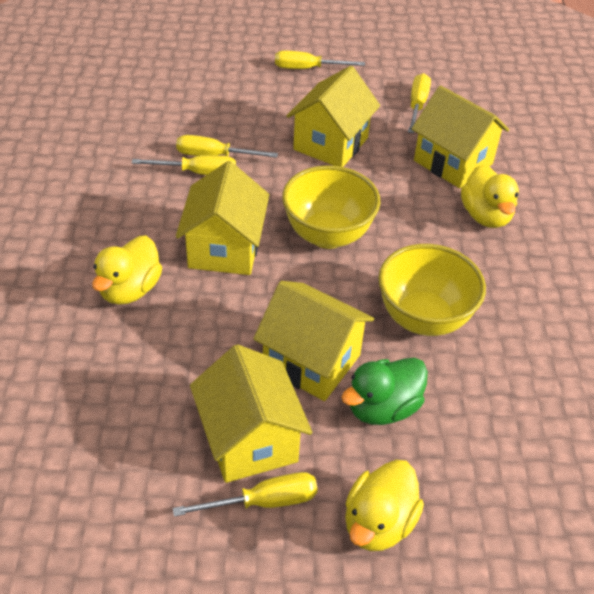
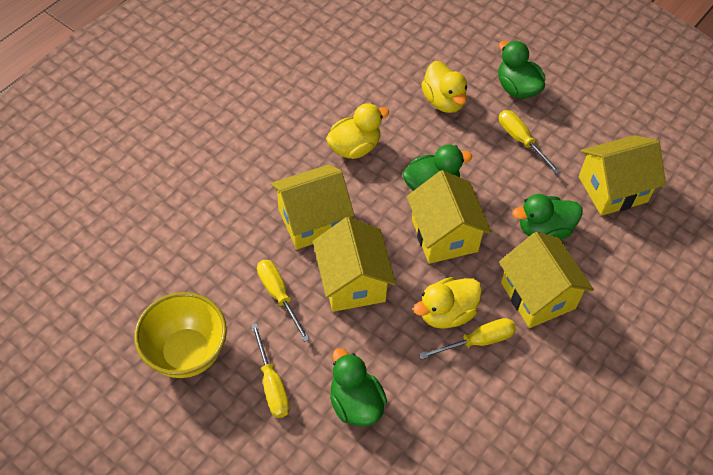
green duck: [341,357,428,425] = 1 -> [330,348,387,427] [403,145,472,191] [498,41,545,99] [513,194,582,240] = 4
yellow bowl: [282,165,380,249] [378,244,486,336] = 2 -> [134,292,227,378] = 1
yellow screwdriver: [132,155,236,175] [173,472,318,517] [176,135,278,158] [275,51,365,69] [408,73,431,133] = 5 -> [251,323,290,418] [257,260,310,342] [419,318,516,359] [499,110,561,174] = 4

